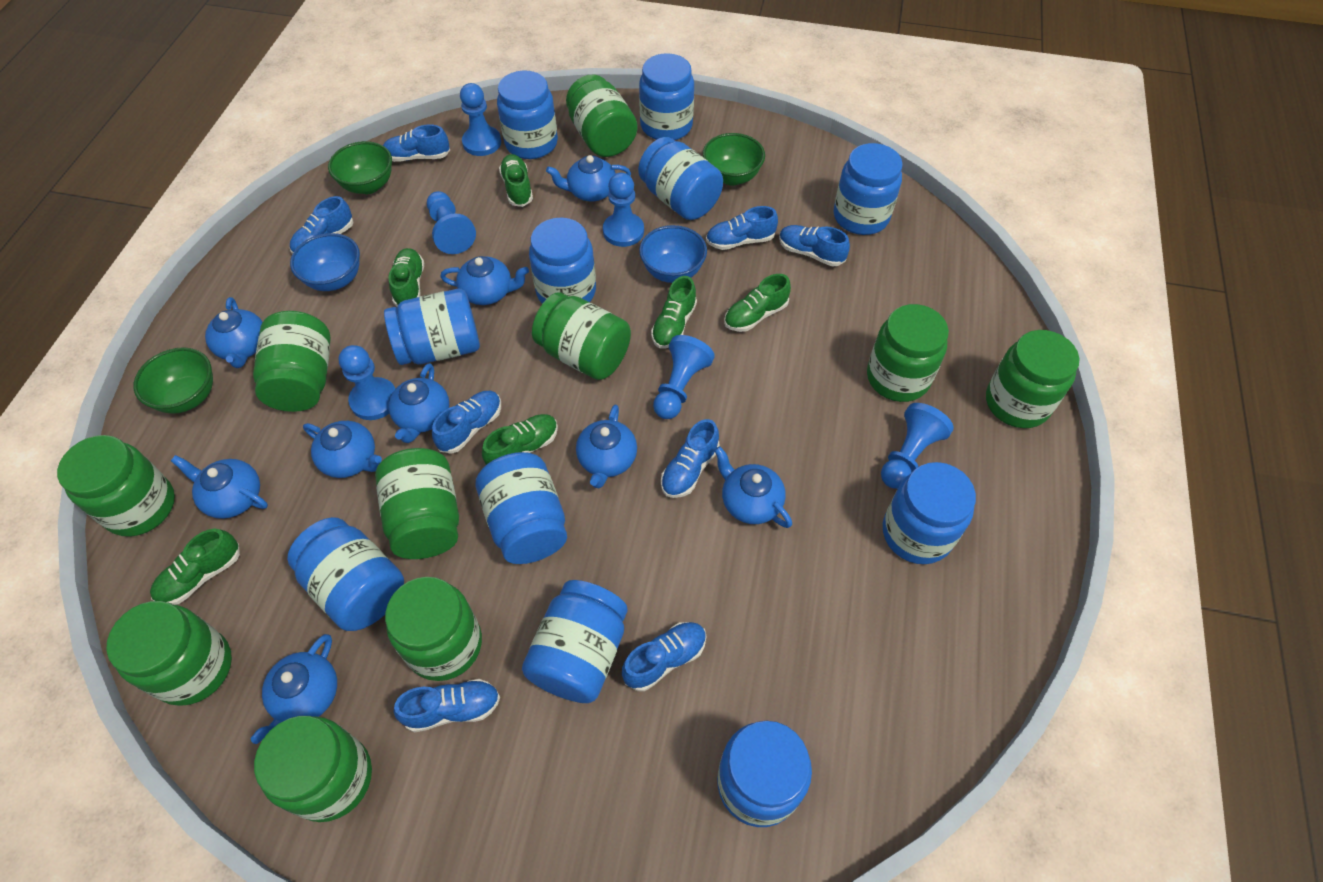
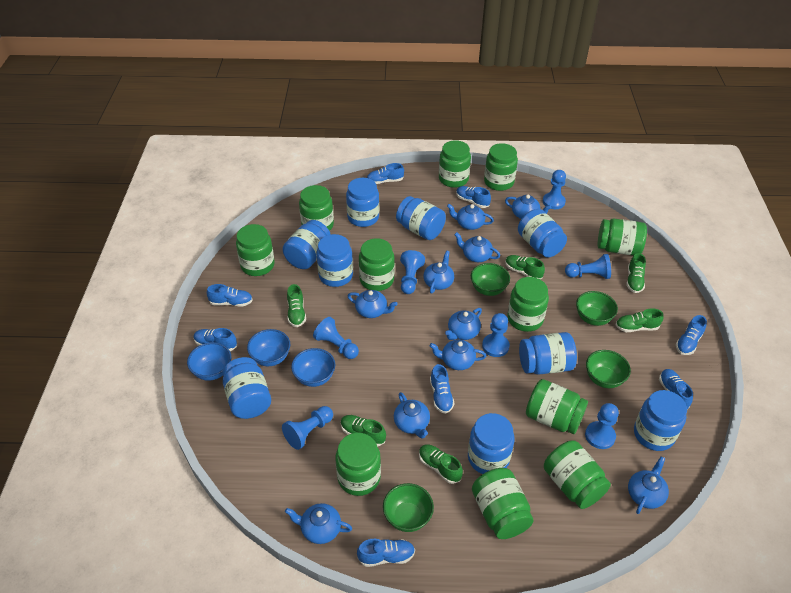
blue bowl: [290,233,360,291] [639,225,707,283] = 2 -> [187,342,231,381] [247,329,290,366] [291,348,335,387] = 3
blue jar: [287,517,404,631] [384,289,480,365] [476,452,567,564] [497,71,558,159] [522,580,627,703] [529,218,596,304] [638,137,723,220] [639,53,694,140] [717,721,812,827] [834,143,903,235] [883,462,976,564] = 11 -> [222,357,271,419] [283,220,331,269] [316,234,353,287] [346,178,379,227] [396,196,446,240] [468,413,515,474] [518,209,567,258] [519,332,577,375] [634,390,687,451] = 9
blue pawn: [339,345,395,420] [427,191,476,254] [460,83,501,156] [603,172,644,247] [653,335,715,419] [881,403,954,489] = 6 -> [282,406,333,450] [313,317,359,359] [400,250,425,294] [482,313,510,357] [543,170,566,209] [565,254,611,279] [585,403,619,449] = 7
blue teapot: [171,455,268,519] [205,297,263,368] [251,634,337,744] [303,421,382,478] [388,363,449,443] [440,256,529,305] [546,155,631,202] [576,405,637,488] [714,446,792,528] = 9 -> [285,503,352,544] [348,290,398,318] [394,392,430,439] [424,251,454,294] [430,340,486,370] [445,308,482,340] [447,204,494,230] [454,232,500,262] [505,195,552,219] [628,456,669,514] = 10
green bowl: [133,347,213,414] [328,141,392,194] [703,133,765,185] = 3 -> [383,483,434,532] [471,263,510,296] [576,291,618,326] [586,350,631,388] = 4
green jar: [57,435,175,537] [106,601,232,706] [253,311,331,412] [254,716,372,822] [375,448,459,559] [385,577,482,681] [532,293,631,380] [566,75,637,157] [867,304,949,402] [986,330,1079,428] = 10 -> [236,224,275,276] [299,185,334,231] [335,433,381,496] [359,238,395,291] [439,140,471,188] [472,468,534,539] [484,143,518,191] [507,277,549,332] [526,379,588,434] [544,440,611,509] [598,219,647,255] = 11

